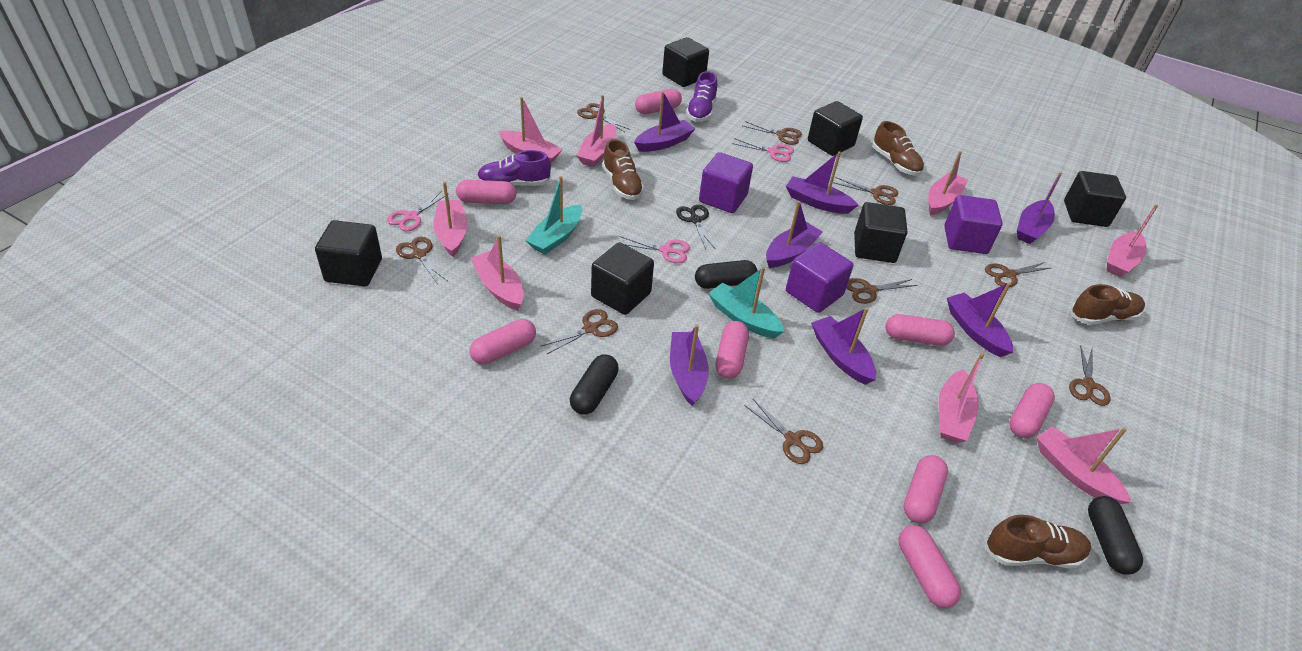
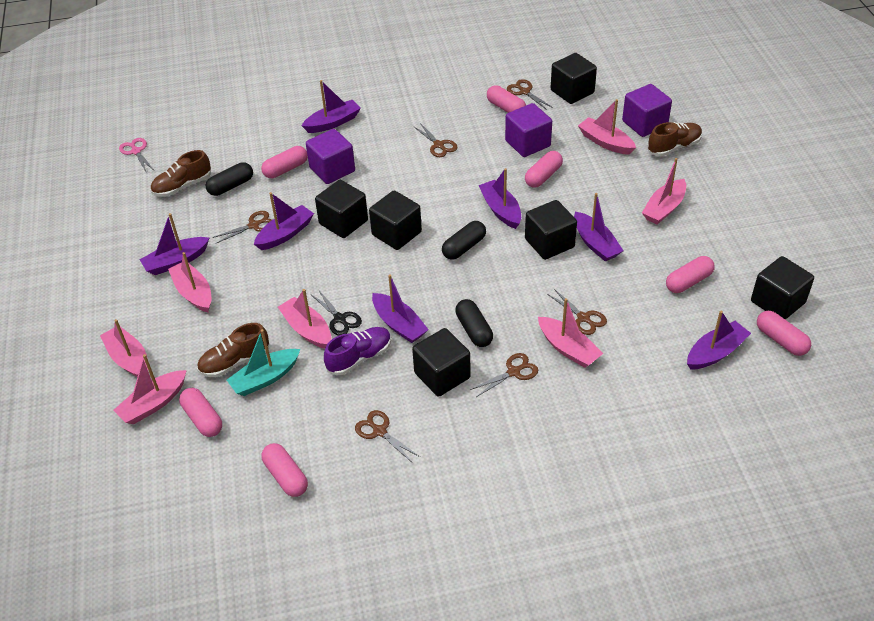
brown scissors: [396,237,447,284] [542,309,618,354] [577,103,631,132] [743,121,802,145] [744,399,823,464] [833,177,899,205] [846,278,917,304] [985,262,1051,287] [1069,345,1111,406] = 9 -> [212,211,272,243] [355,410,420,463] [413,123,458,157] [470,353,538,397] [507,79,553,110] [547,289,607,335] = 6
brown shoe: [602,139,644,200] [872,121,924,176] [985,515,1091,568] [1071,284,1145,325] = 4 -> [151,150,211,197] [197,323,269,377] [647,122,702,156] = 3
pink boat: [433,182,467,257] [471,235,524,311] [498,97,563,164] [576,95,616,167] [928,151,968,215] [939,353,984,443] [1036,426,1131,504] [1107,204,1158,277] = 8 -> [100,319,148,377] [113,354,187,424] [168,252,211,312] [278,289,331,349] [538,298,603,368] [578,99,636,155] [642,158,686,224] = 7
pink capsule: [456,180,517,204] [470,319,536,364] [635,89,682,114] [716,321,749,379] [886,314,955,346] [898,525,961,608] [903,455,948,523] [1009,383,1055,438] = 8 -> [179,388,222,437] [261,146,308,178] [261,443,308,497] [487,85,526,113] [525,151,563,188] [666,256,715,293] [757,311,811,356] = 7
pink scissors: [387,191,445,231] [620,236,690,263] [732,138,794,162] = 3 -> [119,138,154,171] = 1
purple shoe: [477,150,551,186] [686,71,717,122] = 2 -> [324,327,391,375] = 1
turquoise boat: [525,176,582,254] [708,267,785,339] = 2 -> [227,329,300,396] = 1

